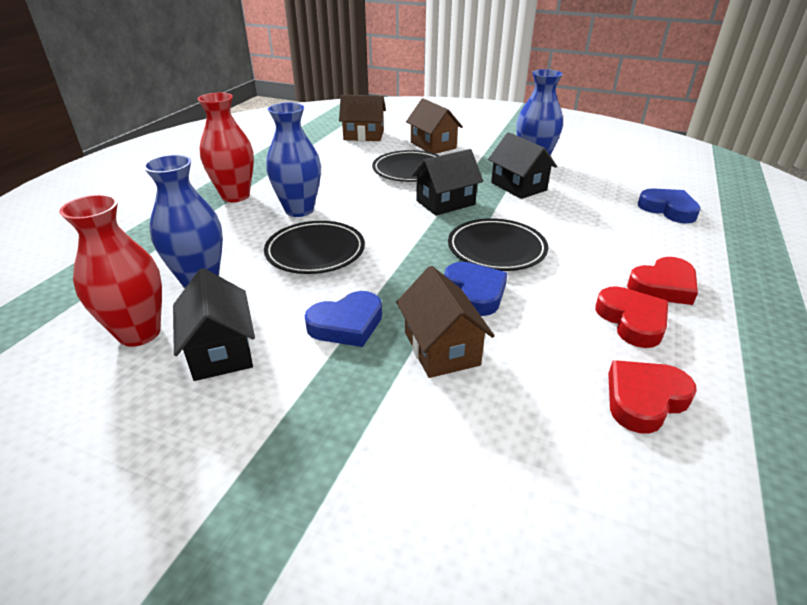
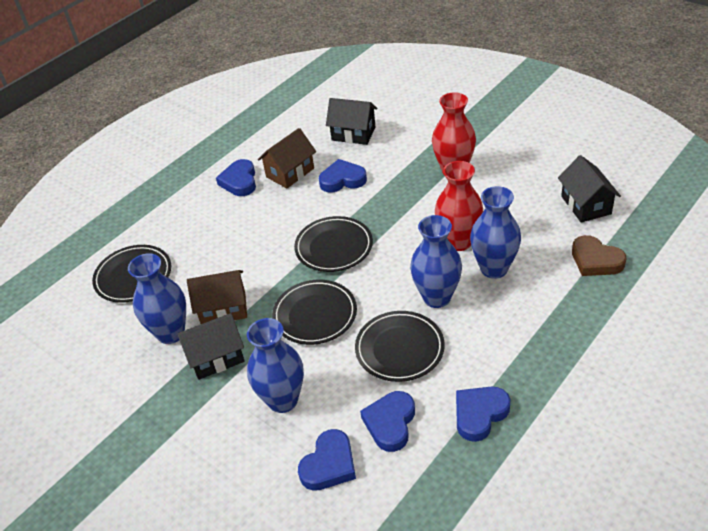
black plate: [264,221,365,274] [372,150,439,182] [448,219,548,271] = 3 -> [92,245,171,303] [272,280,357,345] [294,216,373,272] [355,311,445,382] = 4
blue heart: [305,291,382,347] [444,262,507,316] [638,188,701,223] = 3 -> [216,159,256,196] [298,429,356,491] [319,159,367,192] [360,391,415,452] [456,386,510,442] = 5
blue vase: [143,155,223,288] [266,103,321,217] [516,69,563,155] = 3 -> [128,253,186,344] [247,318,304,413] [410,215,462,308] [470,186,521,279] = 4
brown heart: none = 0 -> [572,235,626,276] = 1
brown house: [339,95,386,141] [396,266,495,378] [406,98,463,154] = 3 -> [187,270,247,324] [258,128,316,188] = 2
red heart: [595,286,668,348] [608,360,697,434] [627,257,698,305] = 3 -> none = 0

